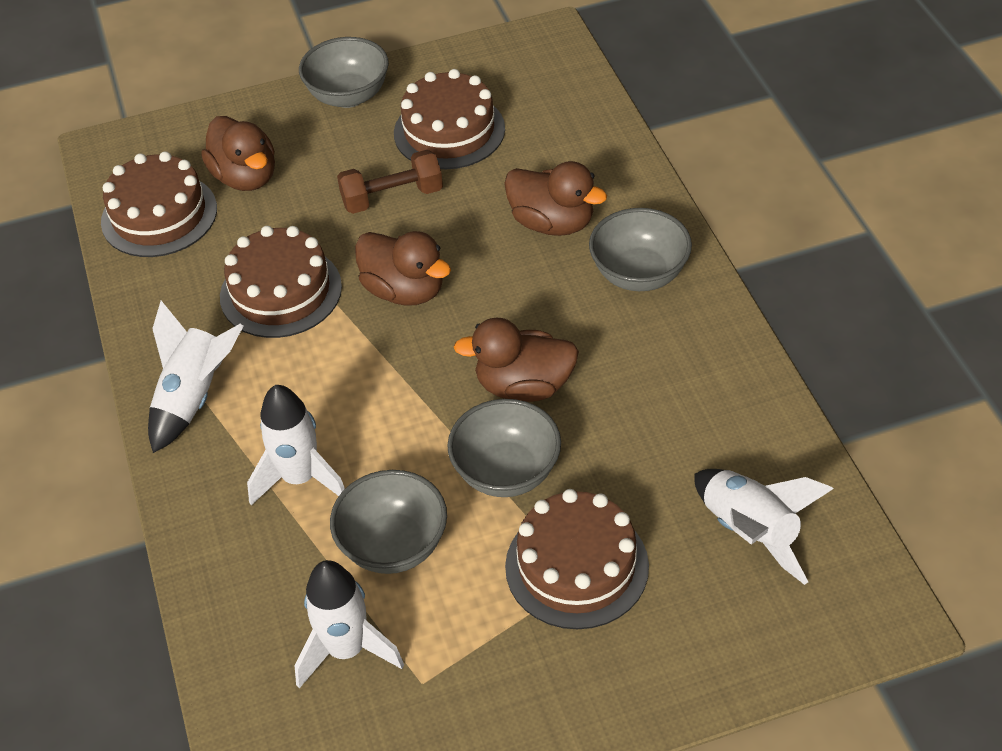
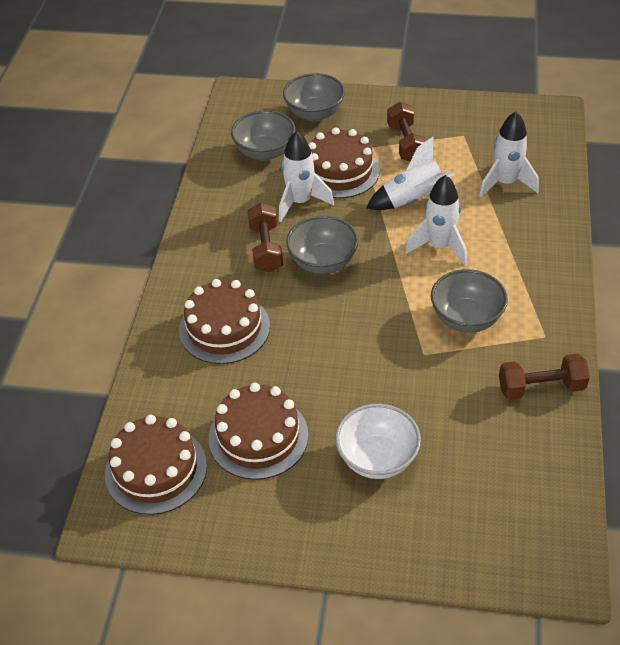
brown duck: [201,116,275,191] [355,231,451,306] [454,318,579,402] [504,161,607,236] = 4 -> none = 0
brown dumbbell: [337,150,443,214] = 1 -> [248,203,283,273] [387,102,426,162] [499,353,590,400] = 3
white bowl: none = 0 -> [335,404,421,479] = 1

